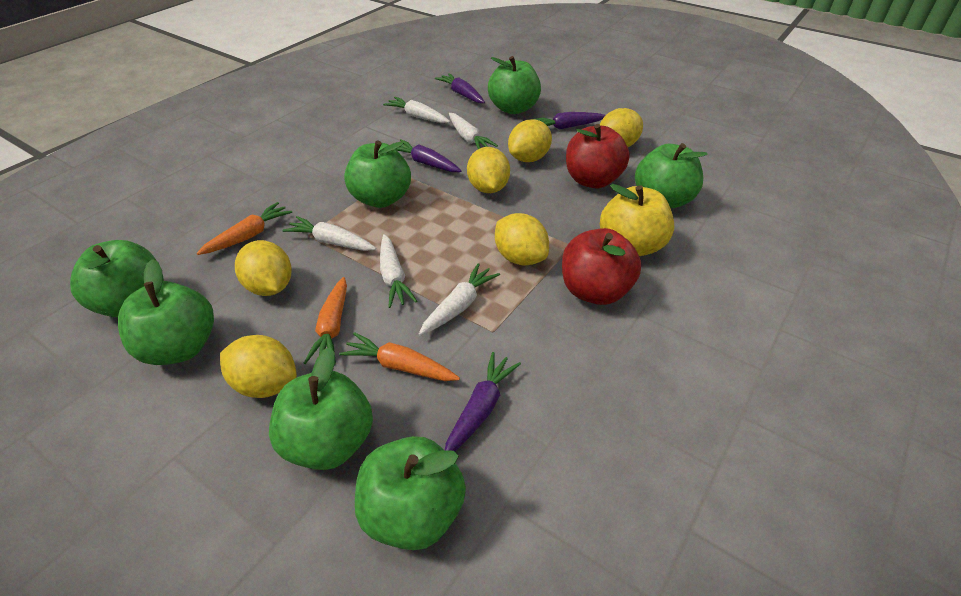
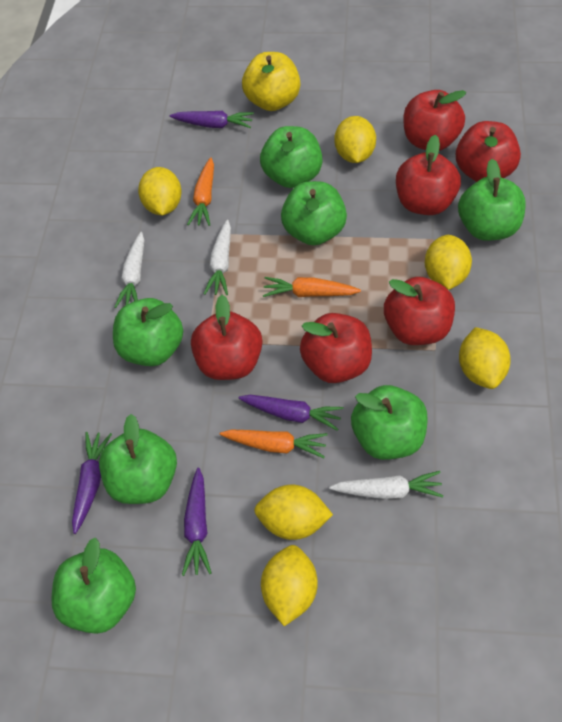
red apple: [562,228,641,305] [566,124,630,188] = 2 -> [191,295,262,380] [300,313,372,383] [384,277,455,345] [396,135,461,215] [404,90,466,151] [456,121,521,182] = 6
white carrot: [282,216,376,251] [380,234,417,308] [383,97,450,123] [419,263,500,336] [449,113,498,149] = 5 -> [115,232,144,308] [204,220,231,295] [329,471,444,499] = 3

